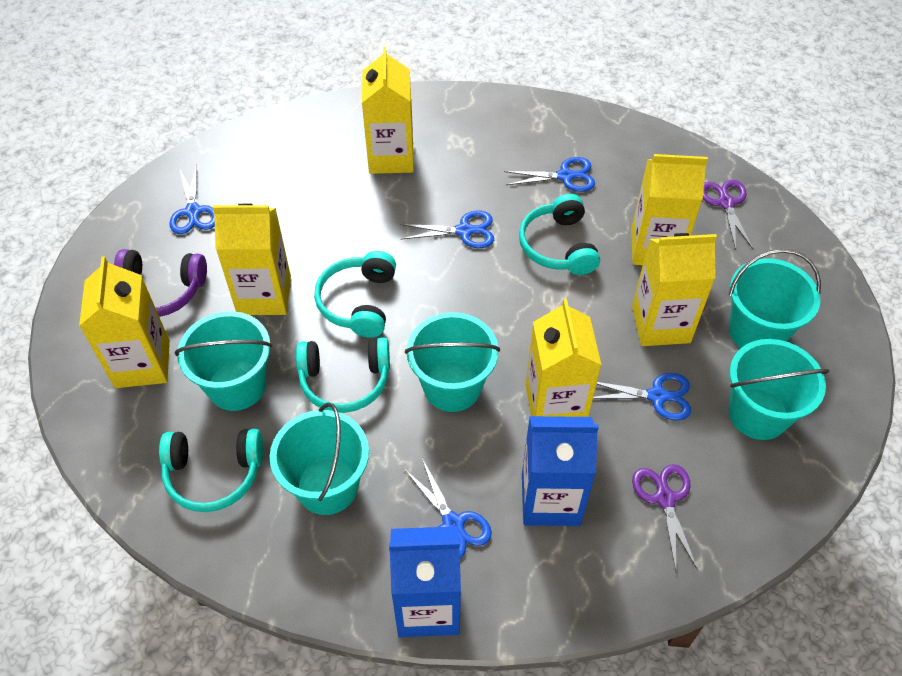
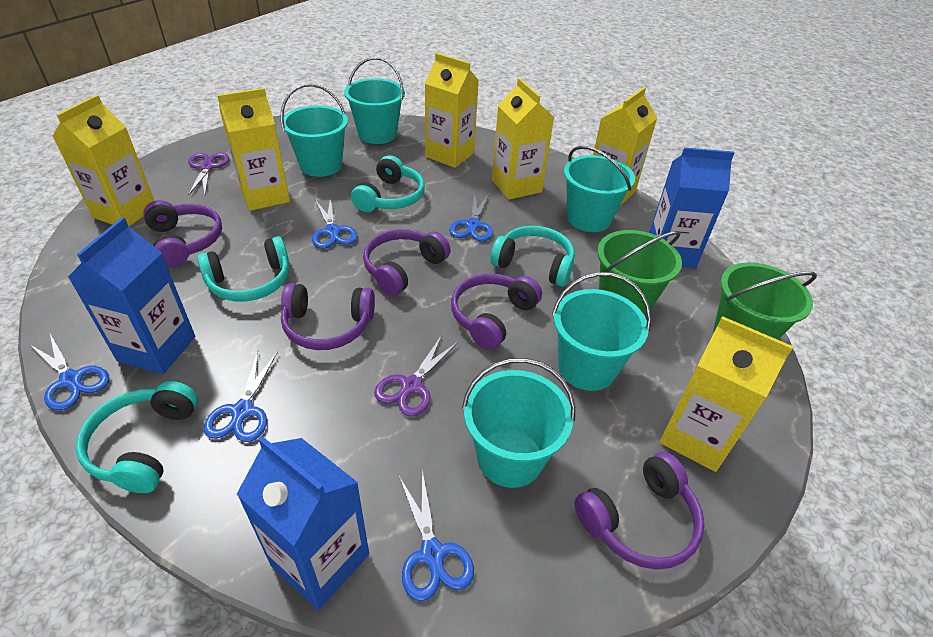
blue carton: [389,526,461,637] [522,416,599,526] = 2 -> [68,217,195,374] [237,436,369,610] [649,147,734,268] = 3
green bucket: none = 0 -> [597,230,682,316] [713,262,817,340] = 2
purple headphones: [114,249,207,317] = 1 -> [143,200,222,267] [281,283,375,350] [363,229,451,296] [451,273,542,350] [575,452,704,570] = 5

